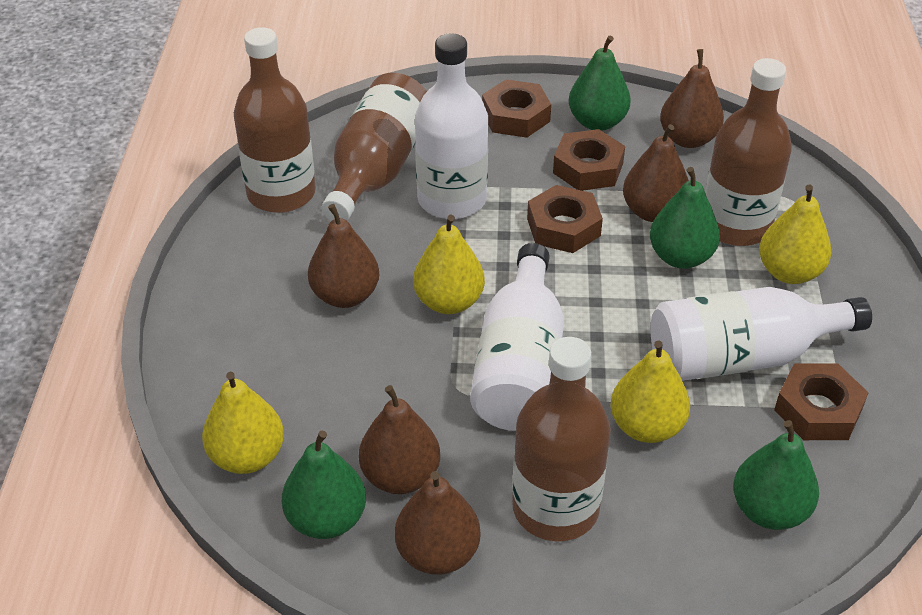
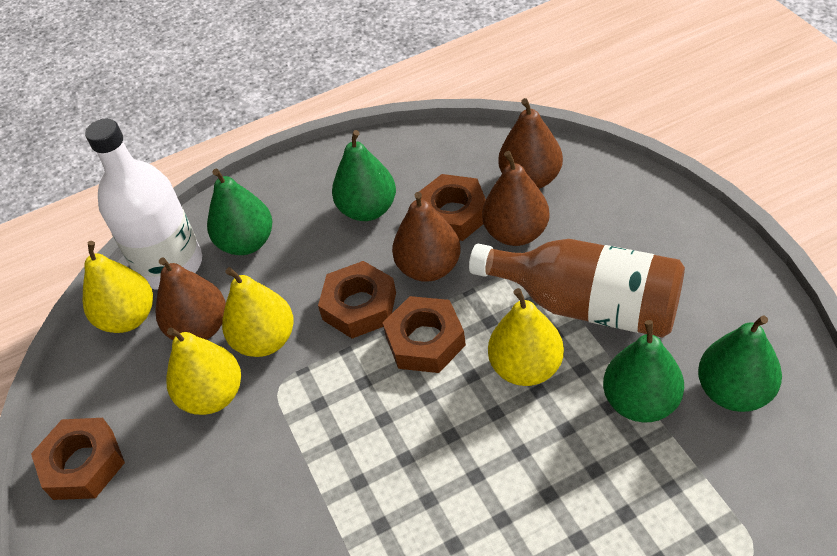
brown bottle: [234,27,316,213] [322,73,427,221] [512,337,611,541] [705,58,792,246] = 4 -> [469,239,685,338] = 1
brown pear: [308,204,379,308] [359,385,440,494] [395,471,481,575] [623,124,689,222] [660,49,724,148] = 5 -> [155,257,226,340] [392,192,461,282] [482,151,550,246] [498,98,563,189] = 4
white bottle: [415,33,488,219] [470,243,564,431] [651,287,872,381] = 3 -> [85,118,202,290] = 1

